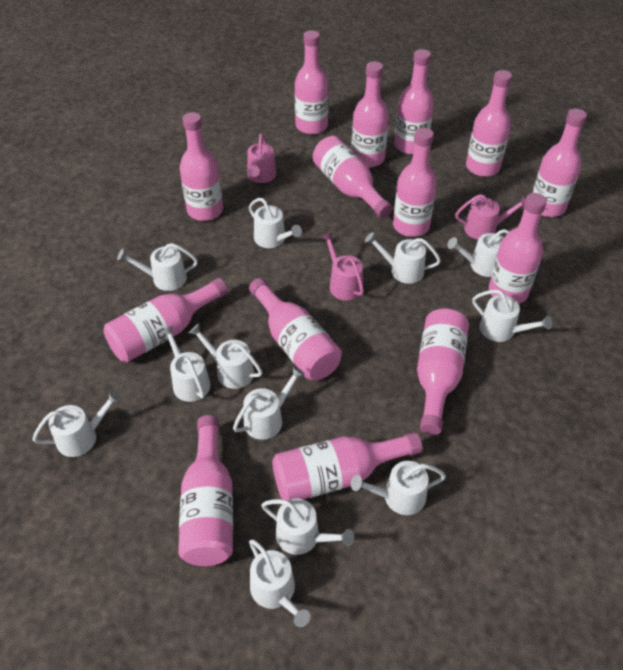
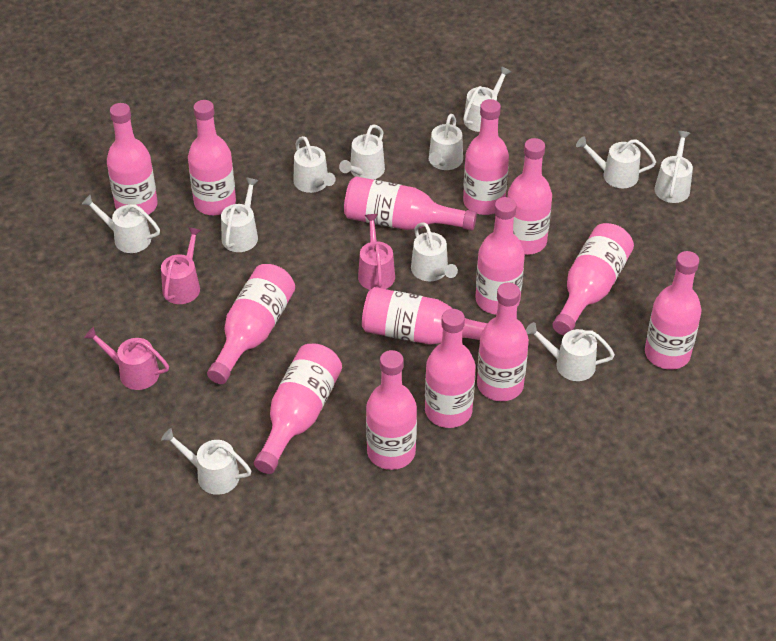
white watering can: [32,390,121,457] [117,243,198,291] [161,326,211,402] [189,324,262,389] [233,366,305,440] [249,198,302,248] [249,539,310,627] [261,499,354,555] [351,461,446,515] [365,232,441,284] [447,229,510,277] [472,290,552,342] = 12 -> [82,195,160,253] [161,428,251,495] [221,178,259,252] [293,136,336,193] [339,124,385,180] [411,222,458,281] [429,114,463,170] [463,66,511,132] [526,322,615,381] [576,136,656,188] [654,131,693,203] = 11

